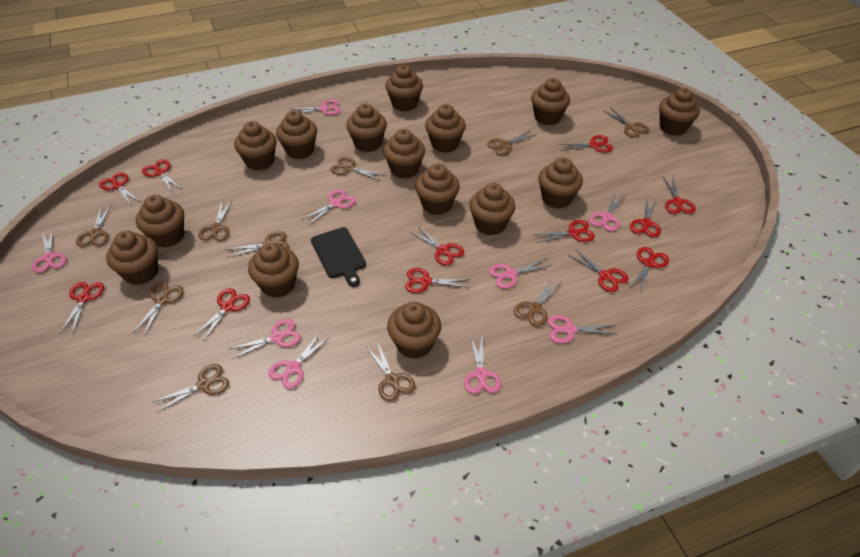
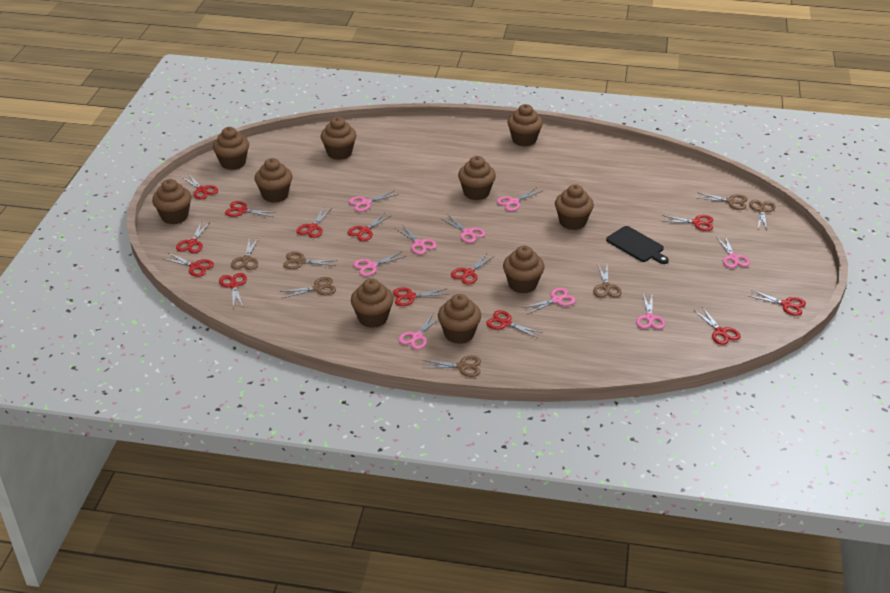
brown cupcake: [106,231,158,285] [136,195,184,248] [234,121,277,171] [248,243,299,298] [276,110,317,159] [346,103,387,152] [383,129,425,179] [385,65,423,111] [387,302,441,359] [415,164,460,215] [425,104,466,153] [469,183,515,235] [531,78,570,125] [538,157,583,209] [659,88,700,136] = 15 -> [152,179,191,225] [213,127,249,170] [255,158,292,203] [321,117,357,160] [351,278,394,328] [438,294,481,344] [458,156,496,200] [503,245,544,294] [507,104,543,146] [555,184,594,230] = 10
brown scissors: [76,205,111,247] [133,282,183,336] [153,364,229,413] [198,200,232,241] [225,231,289,258] [331,157,385,181] [366,342,415,401] [487,130,537,155] [514,278,562,327] [604,107,649,137] = 10 -> [231,238,258,270] [280,277,336,298] [283,252,338,269] [422,356,481,377] [593,265,621,298] [697,192,747,210] [749,200,775,230] = 7
red scissors: [60,282,104,335] [99,172,139,206] [142,159,181,192] [193,288,250,342] [405,268,470,293] [411,226,464,266] [533,220,595,243] [558,135,613,152] [568,249,629,292] [630,197,661,237] [630,247,669,293] [663,177,695,214] = 12 -> [162,253,214,277] [176,221,210,253] [181,173,218,199] [219,273,247,308] [225,201,277,217] [296,207,332,238] [348,213,392,241] [393,288,449,306] [451,253,495,284] [486,310,543,338] [662,215,713,231] [695,307,741,345] [749,290,806,316] = 13

